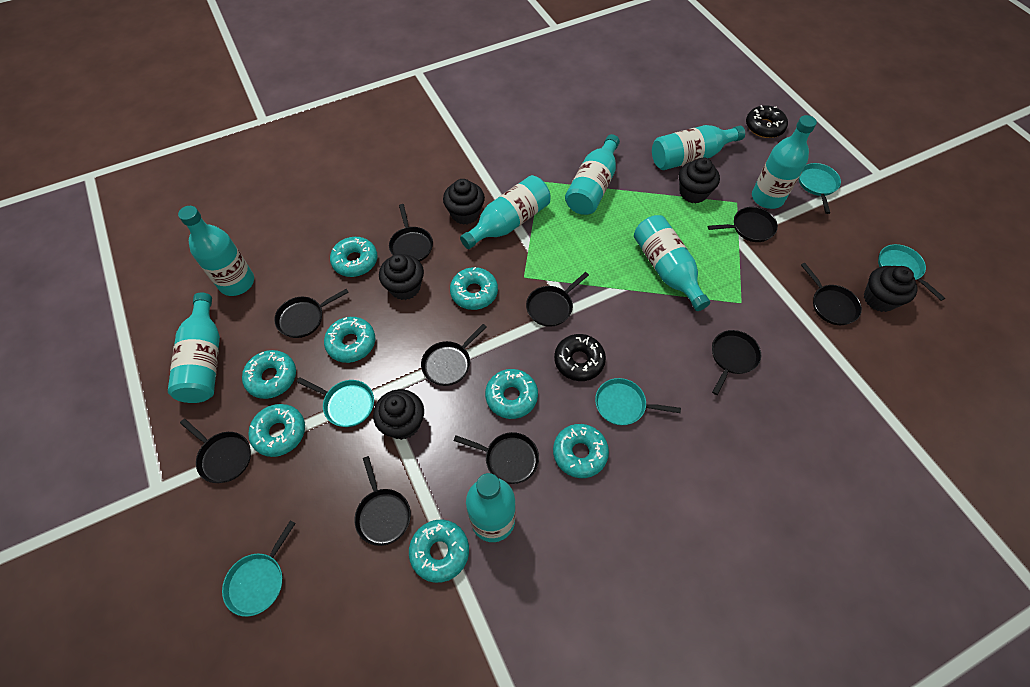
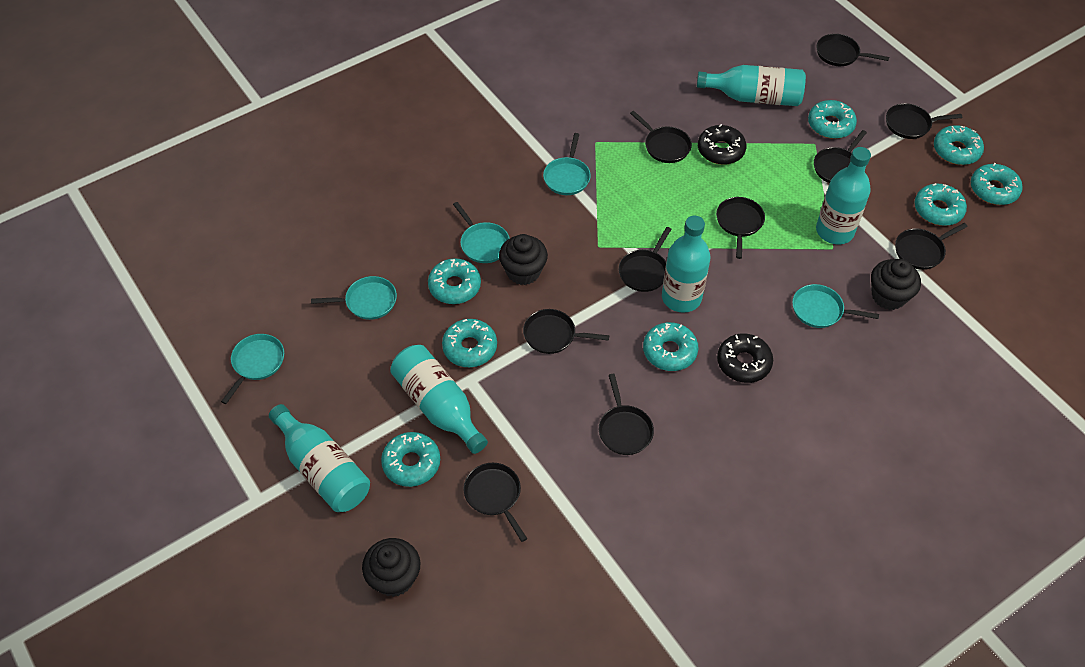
black cupcake: [373,389,424,440] [379,254,424,300] [443,179,485,225] [679,158,720,204] [864,266,917,312] = 5 -> [362,538,420,597] [499,234,548,285] [871,259,921,310] = 3
turquoise bottle: [168,292,220,403] [178,206,254,296] [460,175,551,249] [466,473,516,542] [565,134,620,215] [634,215,710,311] [652,125,745,170] [752,115,817,209] = 8 -> [269,404,370,512] [390,345,488,454] [662,216,711,313] [697,65,806,106] [816,147,871,244] = 5

